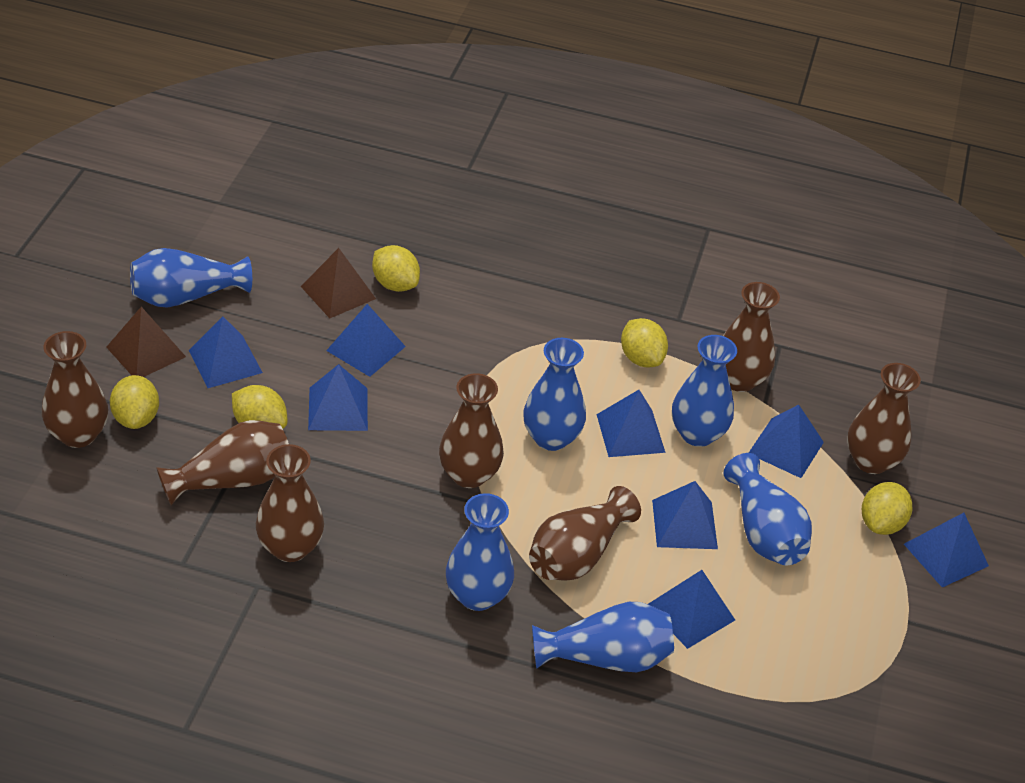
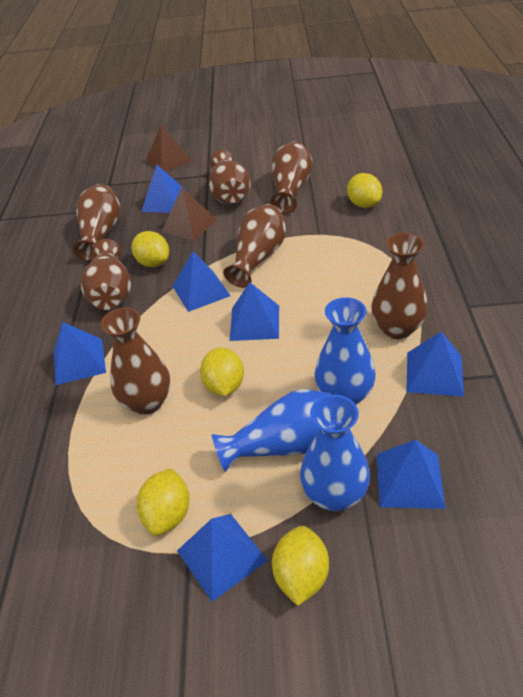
blue pyramid: [189,317,263,388] [308,364,368,431] [326,304,406,377] [596,390,666,457] [648,570,735,649] [652,481,718,549] [749,405,824,478] [904,513,989,587] = 8 -> [54,322,106,385] [141,165,188,213] [172,251,231,312] [177,514,268,602] [230,282,279,341] [377,439,446,509] [406,331,464,397] = 7
blue vase: [130,248,252,308] [446,493,514,611] [523,338,586,451] [532,602,674,672] [672,335,737,447] [724,453,812,565] = 6 -> [212,389,331,472] [300,395,370,511] [315,297,376,405] = 3

